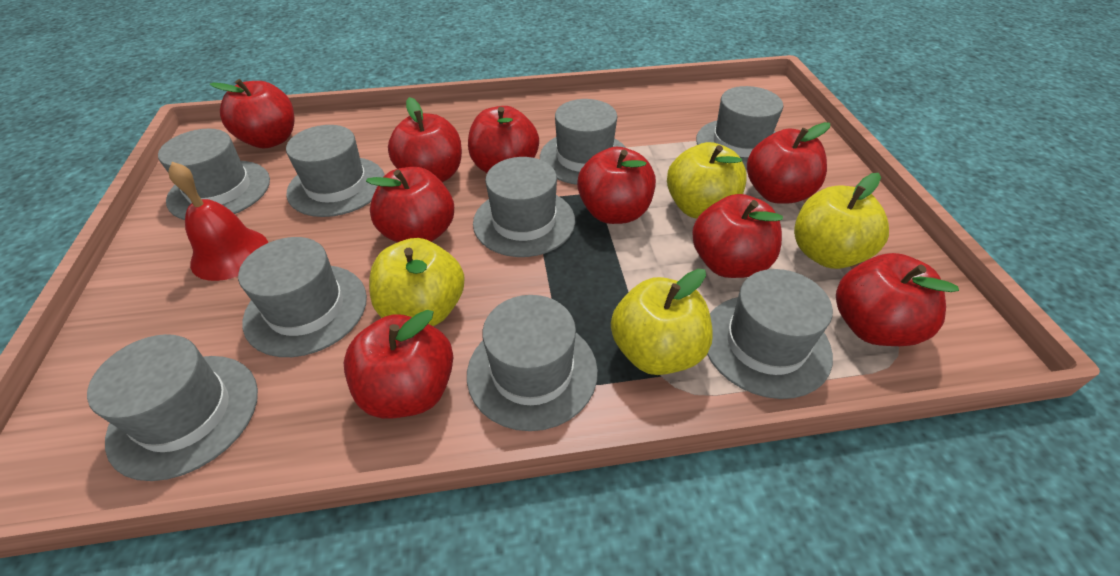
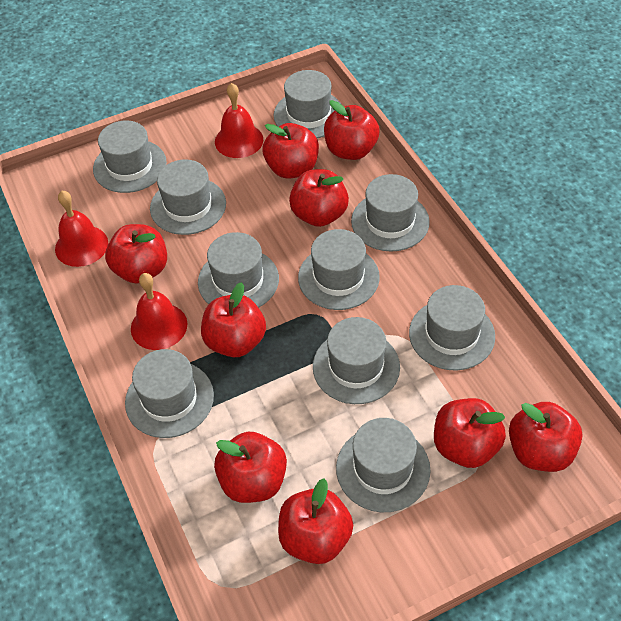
grey hat: [87,334,258,481] [158,129,270,220] [238,237,367,357] [286,125,385,217] [467,295,598,431] [473,157,575,257] [540,99,626,185] [696,86,783,170] [707,269,833,399] = 9 -> [93,121,167,193] [125,349,214,438] [150,159,226,235] [198,232,279,308] [274,70,342,138] [298,229,380,310] [313,317,400,404] [336,418,430,512] [351,174,430,252] [409,285,495,370] = 10
red bell: [168,162,268,281] = 1 -> [55,191,108,267] [131,273,187,350] [215,83,263,158] = 3
yellow apple: [369,238,465,326] [611,269,713,375] [667,142,747,218] [794,173,889,269] = 4 -> none = 0

